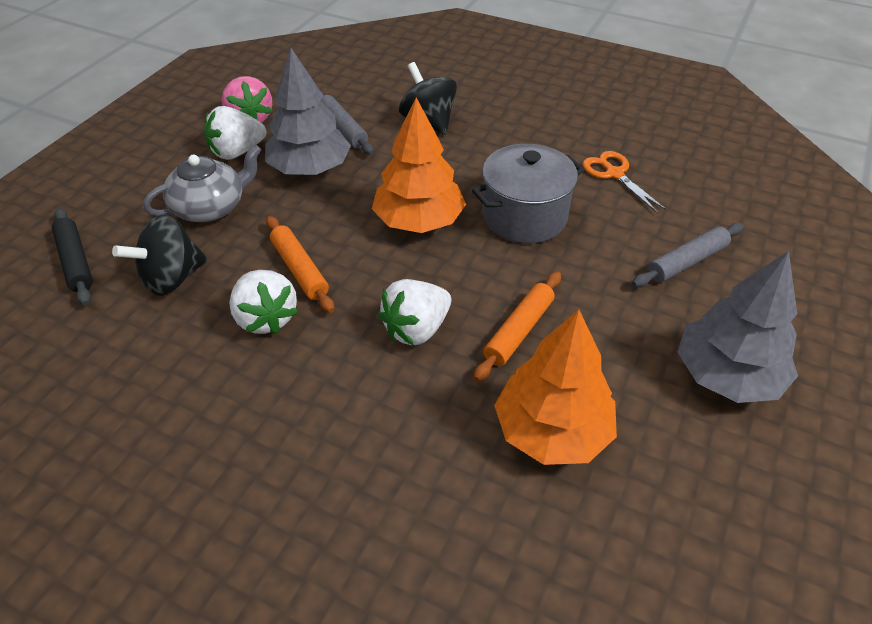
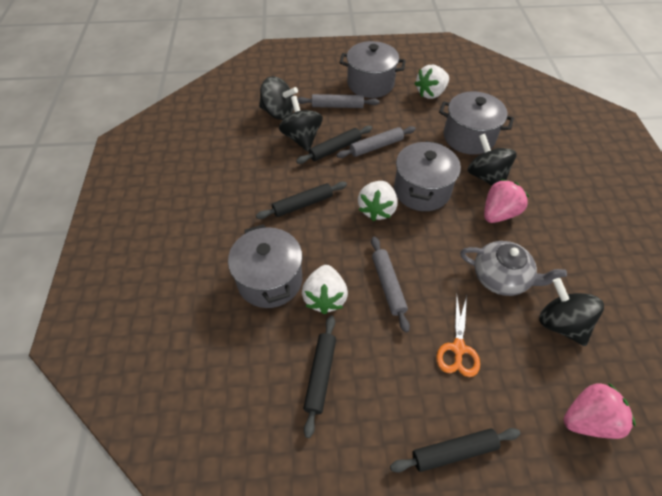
black rolling pin: [52,208,93,305] = 1 -> [256,181,347,219] [296,126,372,164] [303,315,336,438] [390,428,521,473] = 4
black spinning top: [112,215,207,296] [399,62,457,135] = 2 -> [259,76,298,120] [279,96,323,152] [468,134,517,186] [539,278,604,346] = 4
grey pot: [472,144,585,243] = 1 -> [228,224,303,308] [339,41,406,98] [394,141,461,211] [439,91,514,155] = 4
grey rolling pin: [321,91,374,155] [632,223,744,287] = 2 -> [297,94,379,108] [337,126,416,158] [371,236,410,333] = 3
grey tree: [265,48,351,175] [677,251,798,403] = 2 -> none = 0
orange rolling pin: [266,216,334,313] [474,272,561,382] = 2 -> none = 0
orange tree: [372,98,466,233] [494,310,617,465] = 2 -> none = 0
pink strawberry: [221,76,272,123] = 1 -> [484,179,529,223] [563,383,636,439] = 2

